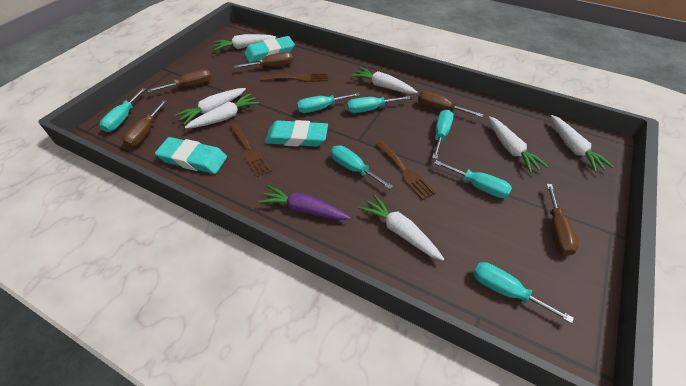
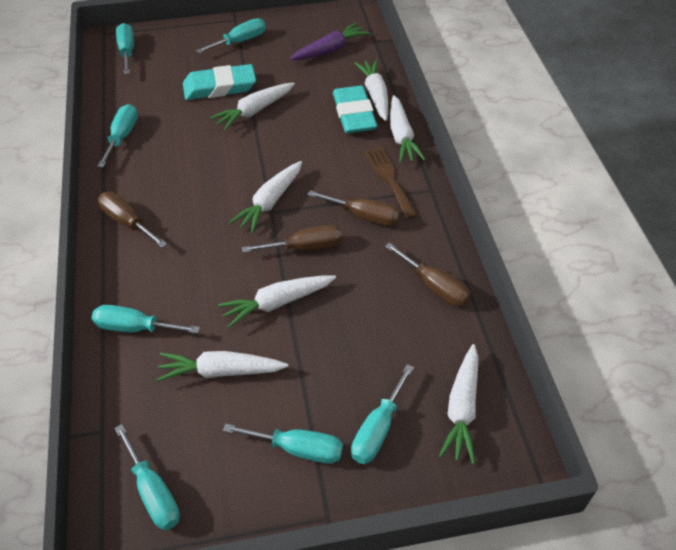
brown fork: [229,123,272,177] [260,73,328,82] [375,141,436,200] = 3 -> [365,147,417,219] = 1
brown screwdriver: [122,100,167,148] [148,69,211,92] [234,52,293,68] [418,91,483,117] [546,184,579,256] = 5 -> [98,192,167,248] [242,225,342,253] [308,190,400,226] [385,243,471,306] = 4
turquoise eraser: [155,137,227,174] [244,36,295,63] [265,120,328,147] = 3 -> [183,64,256,100] [333,85,378,134] = 2

